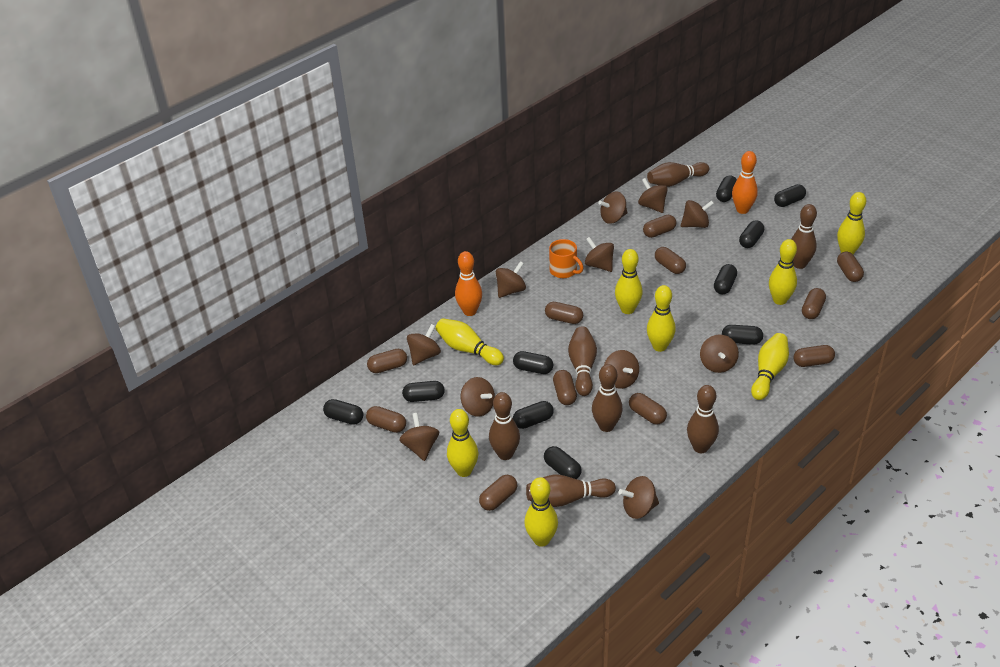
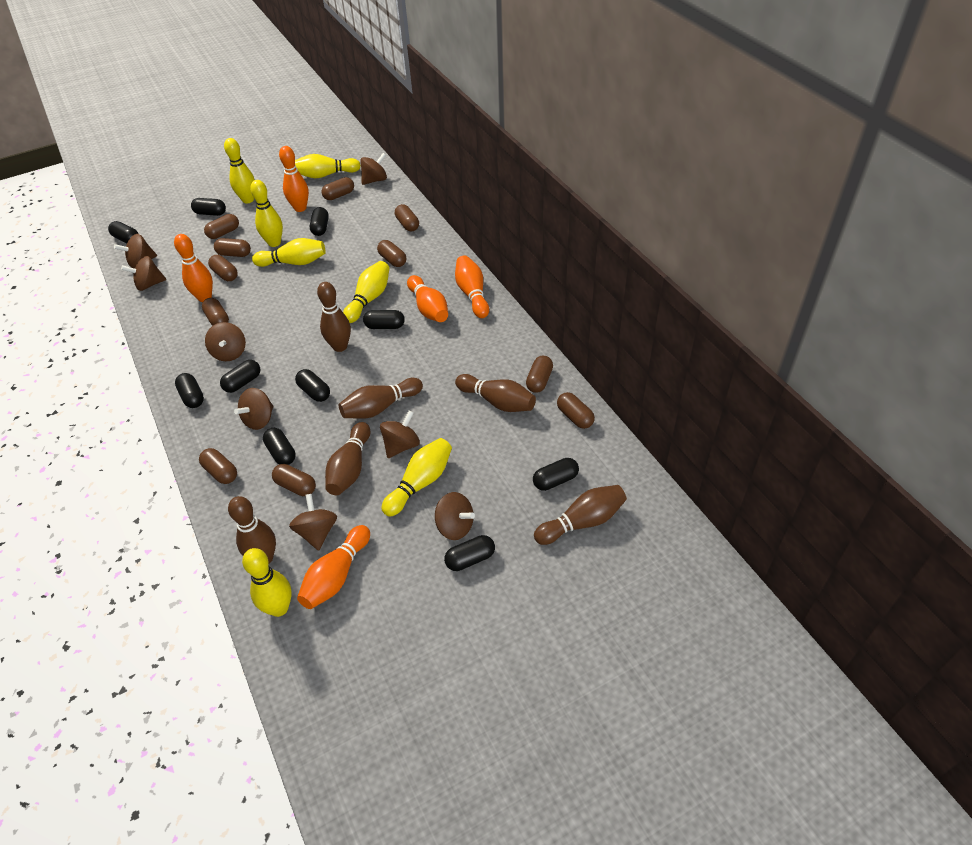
brown bowling pin: [489,392,520,460] [526,475,616,507] [568,327,597,396] [592,364,623,432] [647,162,709,187] [687,385,719,453] [791,204,817,269] = 7 -> [228,496,276,564] [317,282,351,352] [325,422,370,495] [339,378,423,419] [455,374,536,412] [534,485,627,545] = 6
brown spinning top: [399,413,439,461] [407,324,441,365] [461,377,495,417] [496,261,526,298] [585,237,614,272] [598,192,628,224] [604,350,639,389] [619,476,659,519] [638,178,668,213] [681,200,714,228] [700,335,739,373] = 11 -> [114,234,157,268] [121,256,166,291] [205,322,246,361] [234,388,274,430] [289,494,337,551] [360,153,387,185] [380,410,420,458] [435,492,475,540] = 8
orange bowling pin: [455,251,482,316] [732,151,758,214] = 2 -> [174,234,213,302] [279,146,309,212] [297,525,370,609] [407,275,448,322] [455,255,489,318] = 5
orange mug: [549,239,584,278] = 1 -> none = 0
yellow bowling pin: [436,318,504,365] [447,409,478,477] [524,477,558,547] [615,249,643,314] [647,285,675,352] [751,333,789,400] [769,239,797,305] [837,192,866,254] = 8 -> [224,138,255,203] [242,548,292,617] [250,180,283,247] [252,238,326,267] [295,154,361,179] [343,261,390,323] [382,438,452,517] = 7

